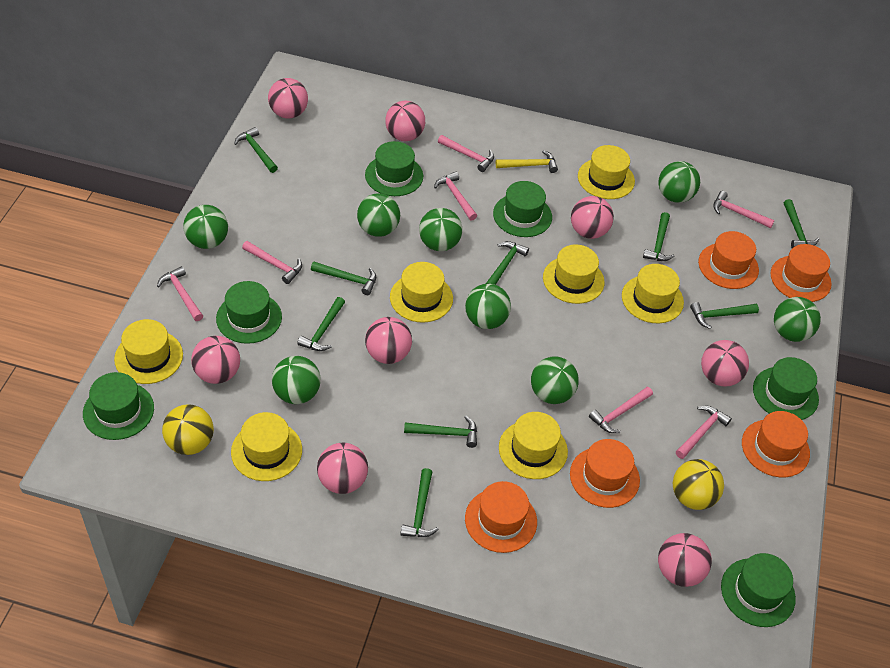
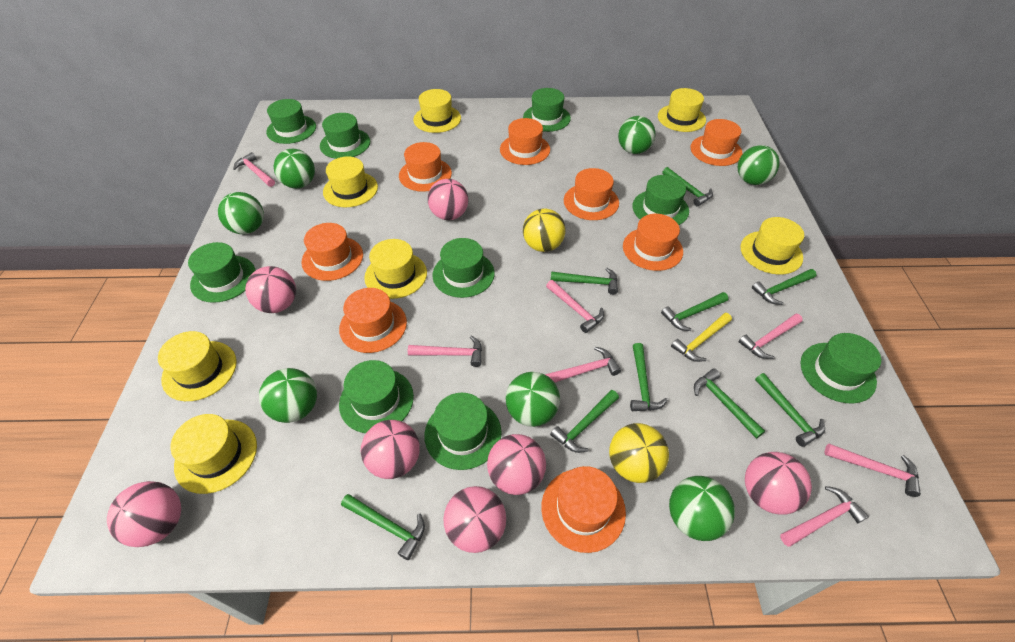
green ball: [183,205,228,249] [272,356,321,404] [357,193,400,237] [419,208,462,251] [465,284,511,329] [531,356,579,404] [658,161,700,203] [774,297,821,342] = 8 -> [218,192,264,234] [259,368,317,423] [274,149,315,189] [506,372,560,427] [618,116,656,154] [669,476,735,541] [738,145,780,185] = 7
green hat: [83,372,154,440] [216,281,282,344] [365,141,423,196] [493,181,552,237] [721,553,796,627] [753,357,819,420] = 6 -> [188,242,256,303] [266,99,316,144] [320,113,370,159] [339,360,414,433] [424,393,502,470] [432,238,495,298] [523,88,571,132] [632,175,689,225] [800,333,881,404] = 9
orange hat: [465,481,537,553] [570,439,640,508] [698,231,759,289] [742,411,810,477] [770,244,832,302] = 5 -> [301,223,363,281] [339,288,407,353] [399,142,452,192] [500,118,550,165] [541,466,626,553] [564,168,619,220] [623,214,683,271] [690,119,743,166] = 8
pink ball: [191,336,240,384] [268,78,308,119] [317,443,368,494] [365,317,412,364] [385,101,425,141] [571,196,614,239] [658,533,712,587] [701,340,749,387] = 8 -> [107,481,181,547] [245,266,296,313] [361,420,420,479] [428,179,468,220] [443,486,506,553] [487,434,546,495] [745,452,812,514] = 7

